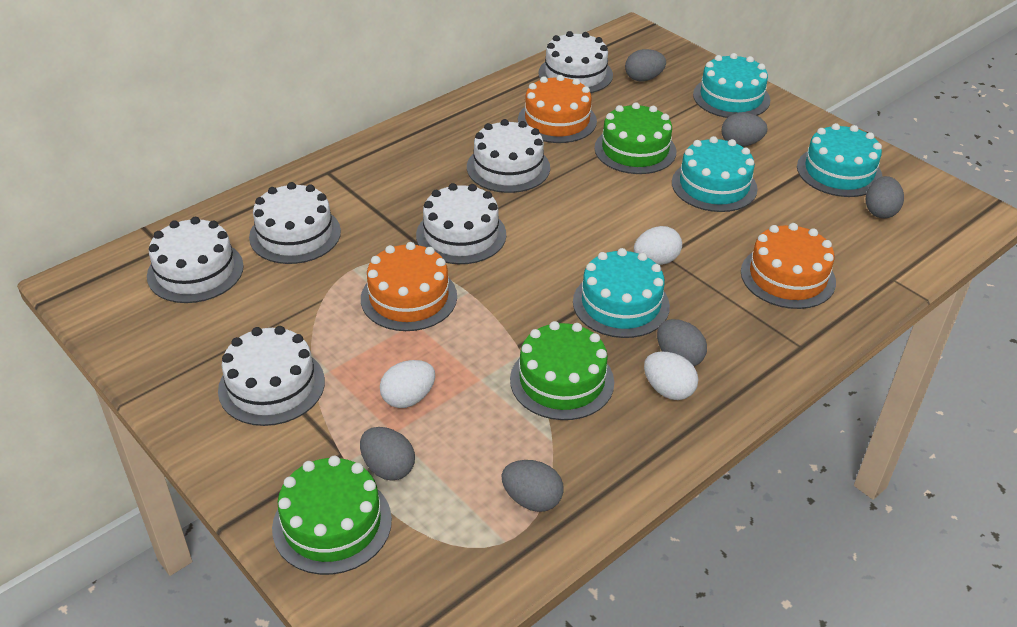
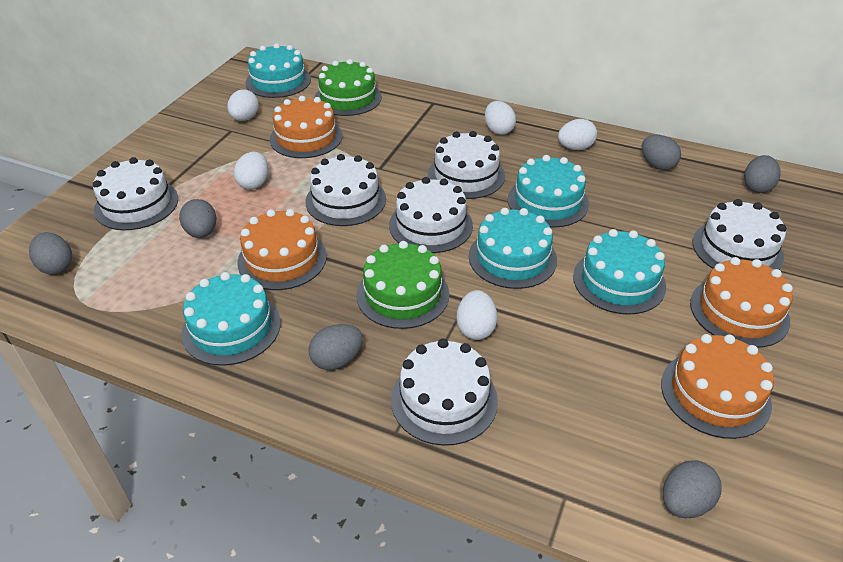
green cake: [272,456,392,575] [510,321,614,420] [594,102,676,174] = 3 -> [314,59,382,116] [356,241,449,329] = 2
orange cake: [361,242,457,331] [518,75,597,143] [741,223,836,309] = 3 -> [237,209,327,290] [270,96,342,158] [661,334,774,439] [690,257,793,348] = 4
turquoise cake: [573,248,670,338] [672,136,758,212] [693,53,770,118] [797,123,882,197] = 4 -> [181,272,281,366] [245,43,311,98] [469,208,557,289] [508,155,589,228] [573,229,666,315] = 5
white egg: [380,360,435,408] [634,226,682,265] [644,352,698,400] = 3 -> [227,89,259,121] [234,152,268,190] [456,290,497,340] [485,101,516,135] [558,119,597,150] = 5

